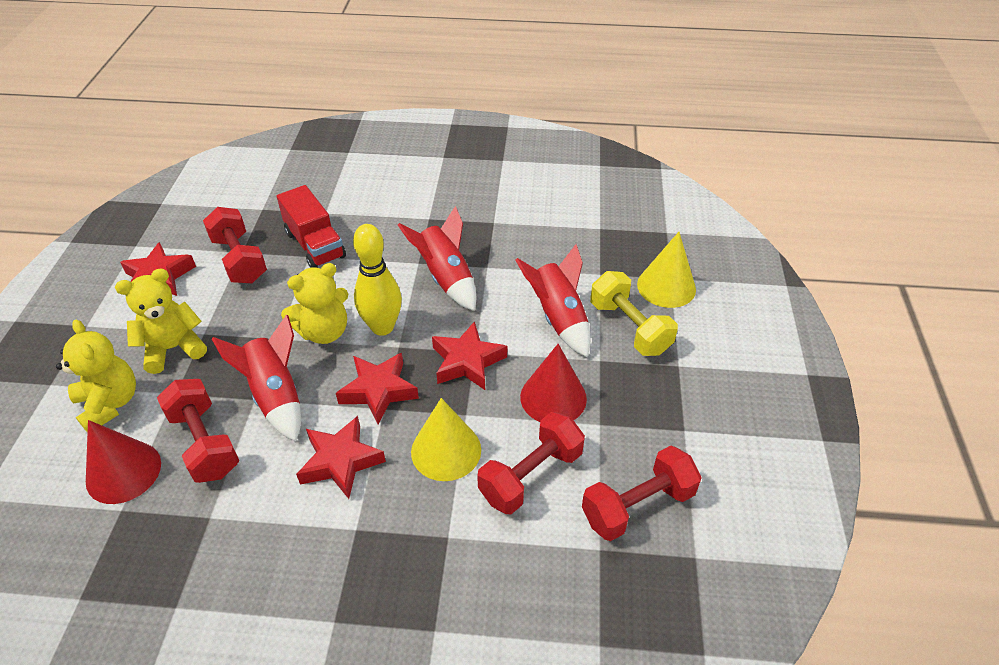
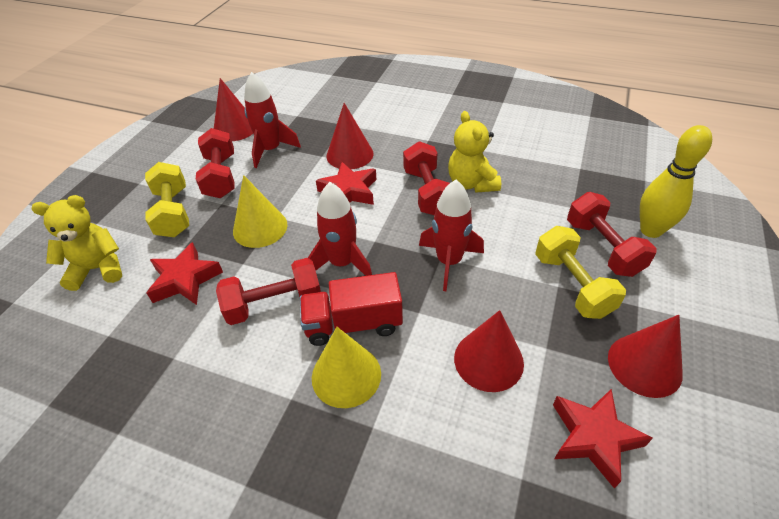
red cone: [86,420,161,504] [520,344,587,422] = 2 -> [214,78,253,141] [327,103,374,169] [454,310,524,392] [608,315,683,398] = 4
red star: [120,242,196,296] [296,416,386,499] [336,353,419,425] [432,321,507,390] = 4 -> [146,242,223,305] [316,162,377,205] [553,389,653,489] = 3
yellow dumbbell: [590,271,678,356] = 1 -> [145,162,189,237] [535,226,626,319] = 2
yellow teddy bear: [56,320,136,432] [115,268,207,374] [281,263,348,344] = 3 -> [32,195,122,291] [448,111,501,193] = 2

